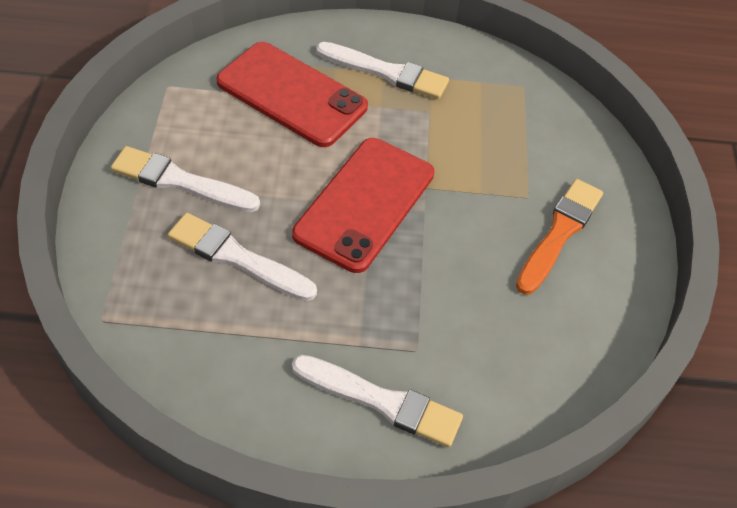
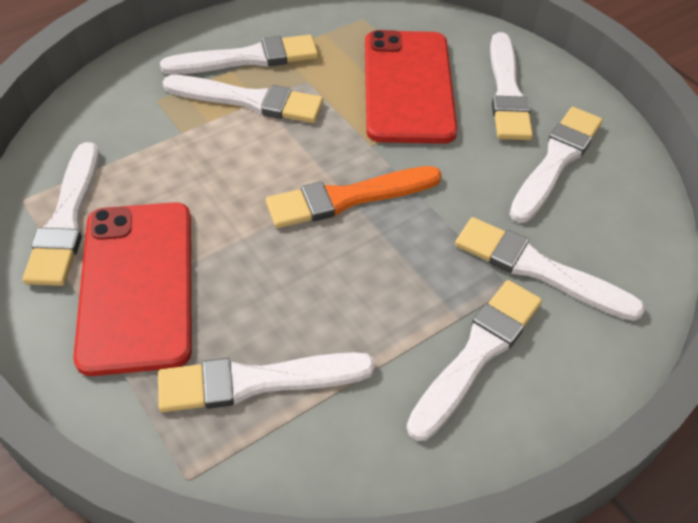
white brush: [111,146,260,212] [168,213,317,301] [292,355,463,448] [316,42,449,99] = 4 -> [23,142,99,286] [158,352,375,412] [160,35,318,75] [163,75,323,123] [406,280,542,441] [455,217,645,321] [490,32,533,140] [509,107,603,223] = 8

